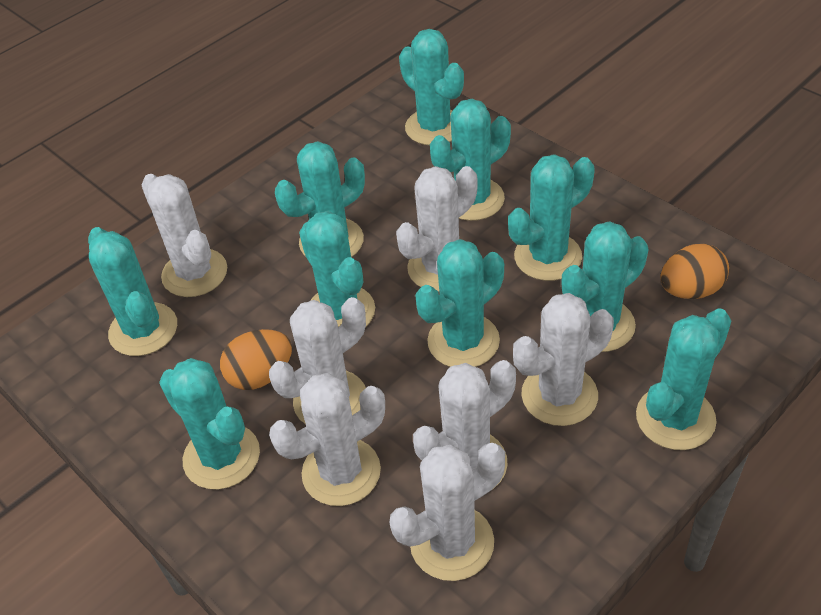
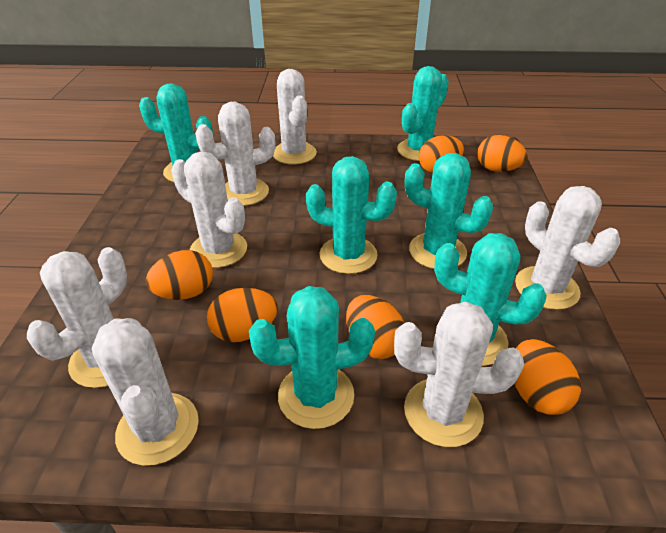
orange egg: [220,329,292,390] [660,244,729,299] = 2 -> [146,250,213,300] [207,288,278,342] [346,295,404,359] [419,135,464,173] [477,135,527,172] [514,339,581,415] = 6
turquoise cactus: [88,227,177,356] [159,358,260,490] [275,141,365,257] [299,211,375,328] [399,29,464,145] [415,239,504,367] [430,99,511,221] [508,154,595,281] [561,221,648,352] [636,309,731,450] = 10 -> [139,83,213,182] [249,286,375,429] [306,156,397,274] [397,66,449,161] [405,153,493,269] [434,233,547,366] = 6

